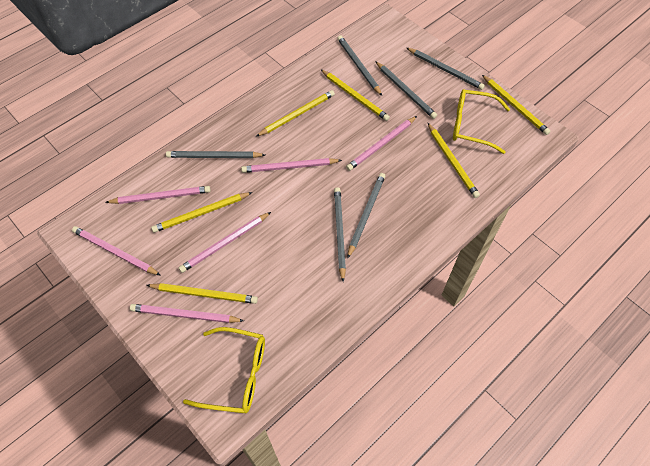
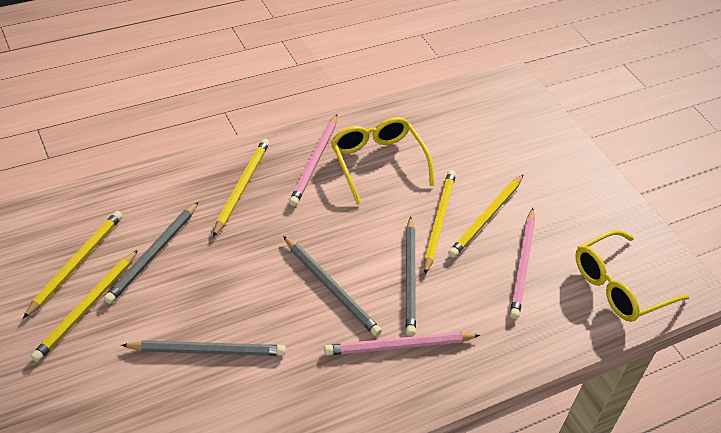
grey pencil: [166,151,265,158] [334,187,346,282] [337,35,382,96] [347,173,385,259] [375,61,437,119] [407,48,485,90] = 6 -> [104,202,198,304] [121,340,286,356] [283,236,382,336] [405,216,416,336] = 4
pink pencil: [72,226,161,276] [105,186,211,204] [130,304,244,323] [179,212,271,273] [241,158,342,173] [346,116,417,171] = 6 -> [289,114,337,206] [324,332,480,356] [510,208,535,319] = 3
yellow pencil: [147,283,258,304] [151,192,252,233] [256,90,335,136] [320,69,390,121] [428,123,480,198] [482,75,550,135] = 6 -> [23,211,123,319] [31,250,138,362] [213,139,269,237] [424,170,456,274] [448,174,524,258] = 5

